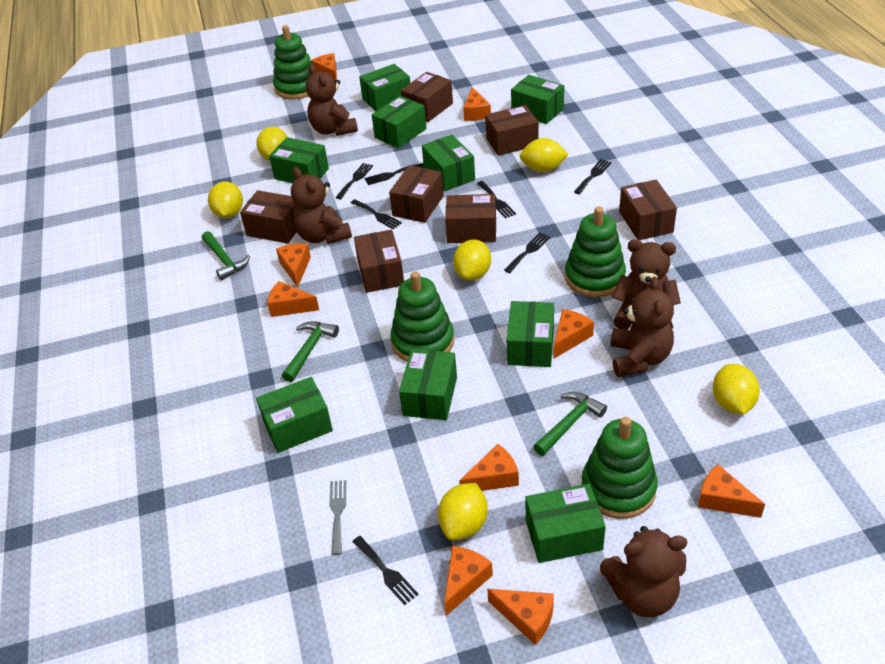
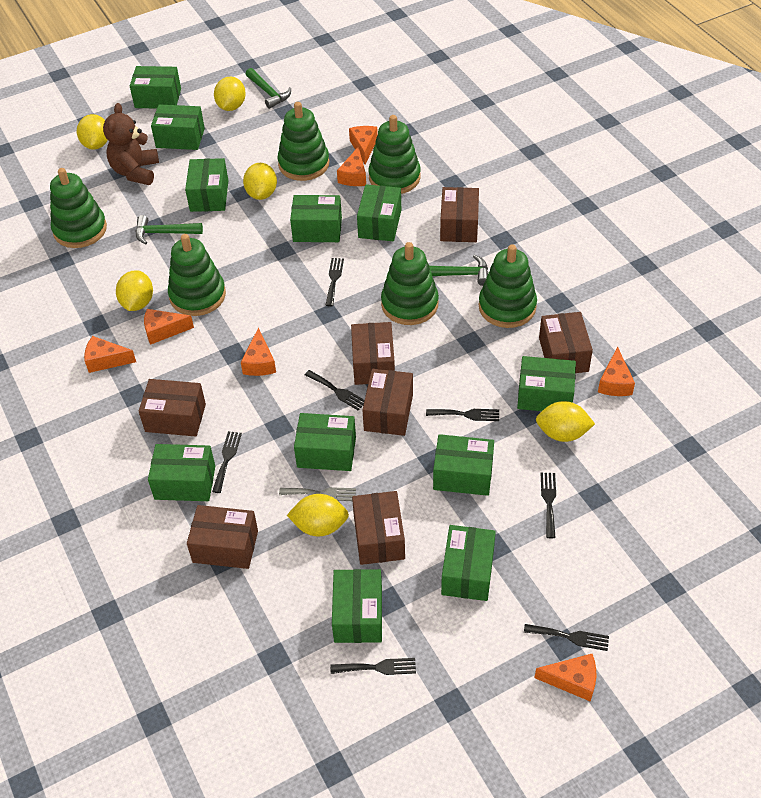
brown teddy bear: [291,167,352,244] [306,64,358,136] [600,526,687,617] [610,276,674,377] [612,239,681,330] = 5 -> [103,103,159,185] = 1
green box: [256,377,333,453] [269,137,329,183] [359,64,410,111] [372,96,427,148] [399,349,457,420] [422,135,475,191] [507,301,554,367] [511,75,564,124] [525,484,606,563] = 9 -> [130,66,181,109] [148,444,215,501] [151,104,205,150] [185,158,228,212] [290,195,342,242] [294,413,356,471] [332,569,382,643] [357,184,401,241] [433,434,494,496] [441,525,496,601] [517,356,576,411] = 11
green stacking toy: [273,25,314,99] [390,271,454,362] [565,206,626,297] [581,417,658,519] = 4 -> [50,168,107,248] [168,234,226,316] [277,102,329,181] [368,115,421,194] [381,242,439,325] [479,245,537,328] = 6
orange cheese: [267,281,319,317] [276,243,311,287] [311,53,337,80] [444,546,493,616] [459,444,519,491] [463,87,491,121] [487,589,554,645] [554,309,594,359] [698,465,765,518] = 9 -> [84,336,136,373] [144,309,194,345] [241,327,276,376] [337,146,366,186] [349,126,378,164] [534,654,596,702] [598,346,635,396] = 7

